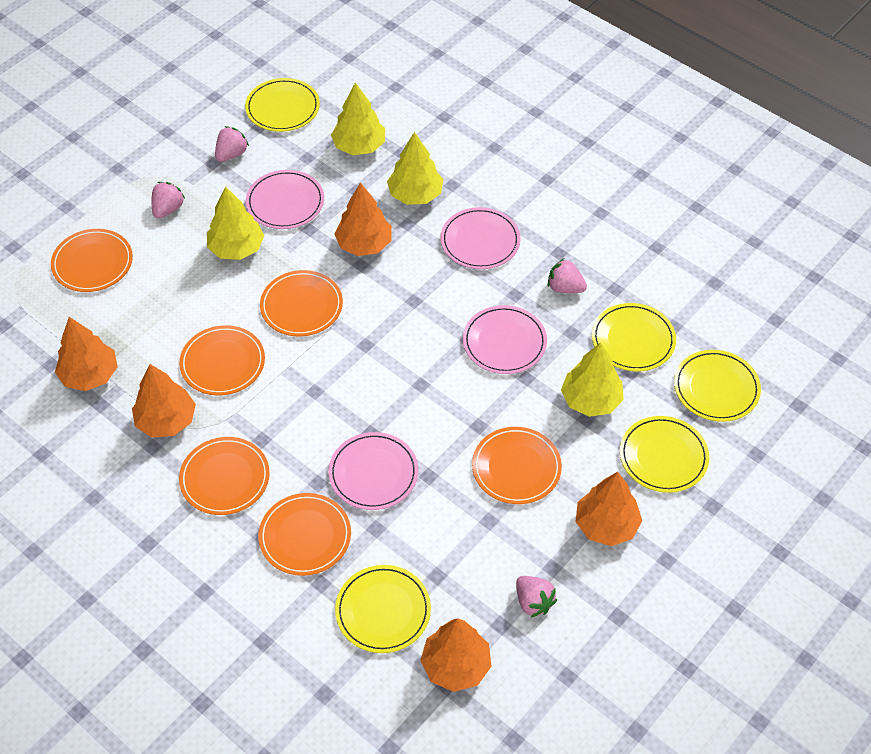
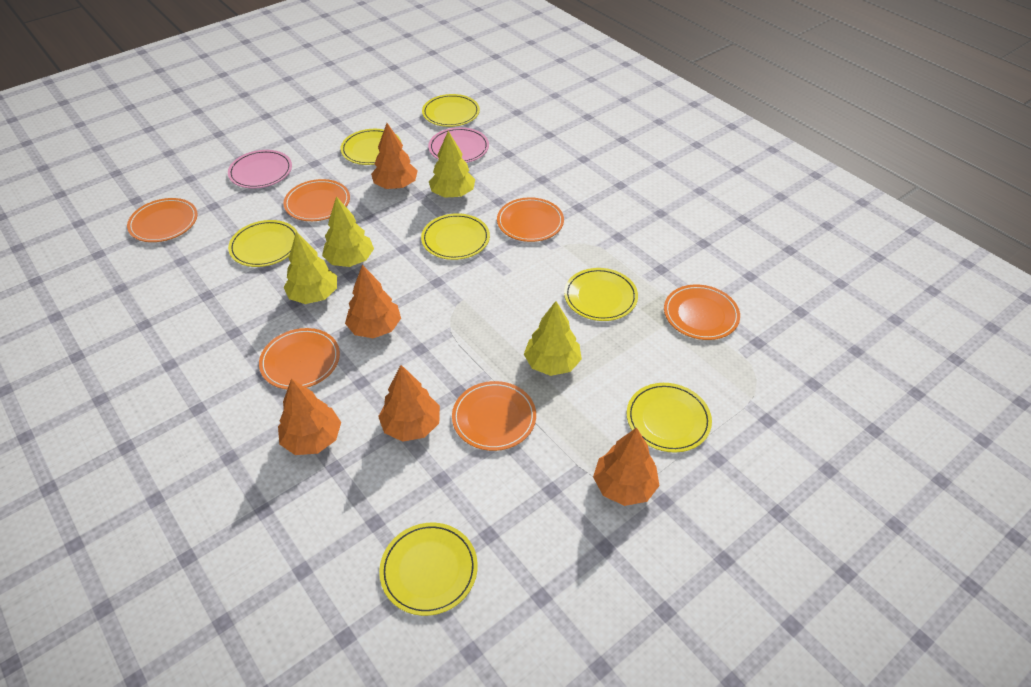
pink plate: [246,170,324,229] [328,432,418,510] [440,207,521,269] [463,305,547,374] = 4 -> [228,150,292,188] [428,127,489,163] = 2
pink strawberry: [152,182,185,219] [215,126,249,162] [516,576,557,618] [548,258,587,293] = 4 -> none = 0
yellow plate: [245,78,320,132] [335,565,431,653] [592,303,676,372] [620,416,709,493] [674,350,761,422] = 5 -> [228,220,298,267] [340,129,402,165] [379,523,478,616] [421,213,490,260] [422,94,480,127] [564,268,638,321] [627,383,712,453] = 7

